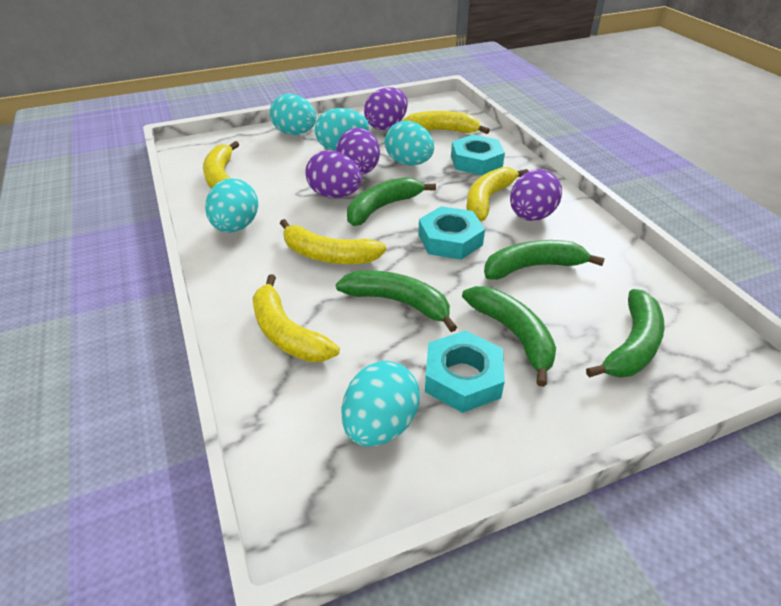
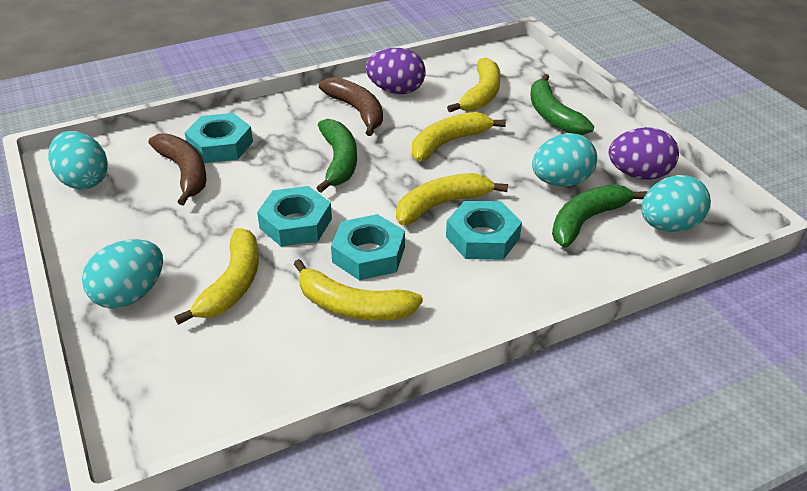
brown banana: none = 0 -> [148,133,207,206] [319,77,383,136] = 2
green banana: [336,270,457,332] [347,177,436,226] [462,286,556,387] [484,240,605,280] [586,289,665,377] = 5 -> [317,119,357,193] [530,74,594,135] [552,184,648,248] = 3
purple egg: [305,150,362,198] [336,128,380,175] [364,87,408,130] [510,169,562,221] = 4 -> [365,48,425,94] [608,127,679,180] = 2
turquoise egg: [205,178,258,233] [270,94,316,135] [315,108,369,151] [342,361,420,446] [385,121,434,166] = 5 -> [48,131,108,190] [82,239,163,309] [532,133,597,187] [641,175,711,232] = 4
turquoise nut: [418,206,485,260] [425,330,505,413] [451,135,505,175] = 3 -> [185,113,253,163] [257,186,332,247] [331,214,405,280] [446,201,522,260] = 4

